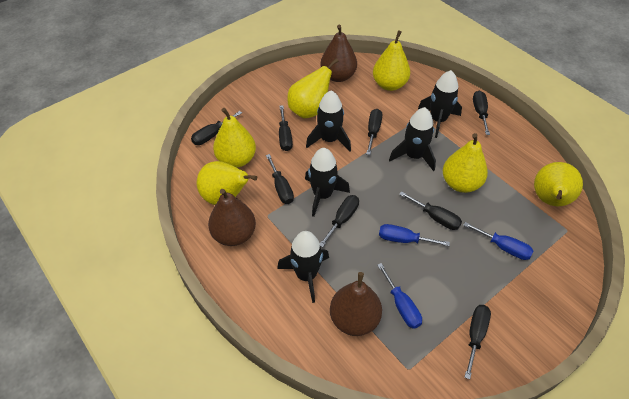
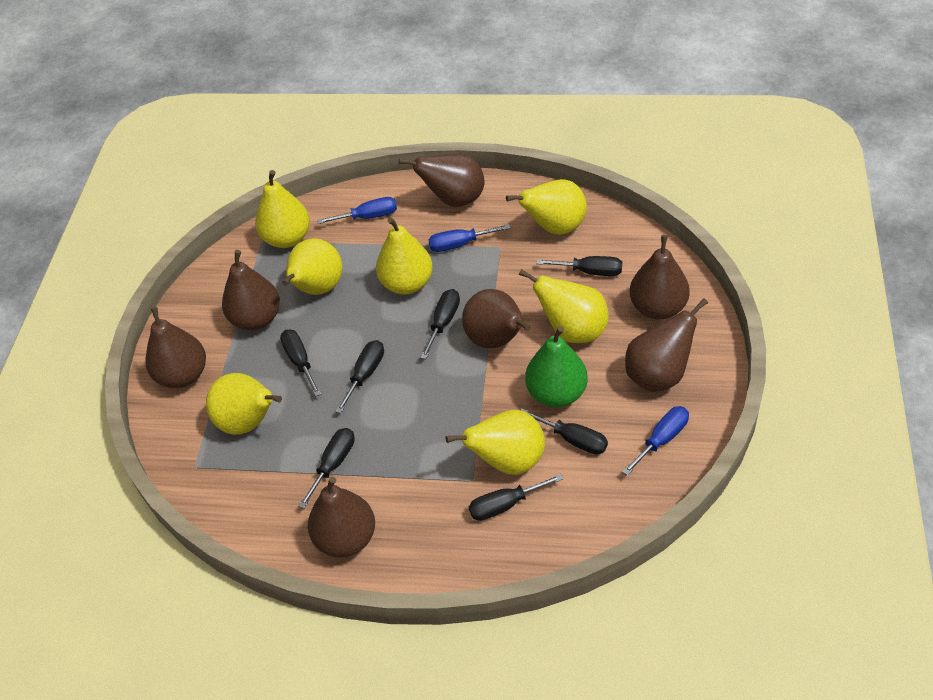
black rocket: [277,231,329,303] [305,148,350,217] [306,91,351,151] [389,107,436,171] [418,70,462,138] = 5 -> none = 0
black screwdriver: [191,111,242,145] [266,154,294,204] [279,105,293,151] [320,195,359,247] [366,109,382,155] [399,191,462,230] [464,305,491,380] [473,91,490,135] = 8 -> [280,330,321,396] [298,428,355,509] [335,340,384,414] [420,289,460,359] [469,474,563,521] [521,408,608,455] [536,256,622,276] = 7
brown pear: [208,189,256,246] [320,25,357,82] [330,272,382,336] = 3 -> [145,307,206,388] [222,250,280,330] [308,477,375,557] [399,154,485,207] [462,289,531,348] [625,298,708,392] [630,235,690,319] = 7
green pear: none = 0 -> [525,326,588,407] = 1
yellow pear: [197,161,257,205] [213,108,256,168] [287,58,339,118] [373,30,410,91] [443,133,488,193] [534,162,583,206] = 6 -> [206,373,282,435] [255,170,310,248] [282,238,342,295] [376,217,433,295] [446,410,545,475] [506,179,587,235] [519,269,609,343] = 7

